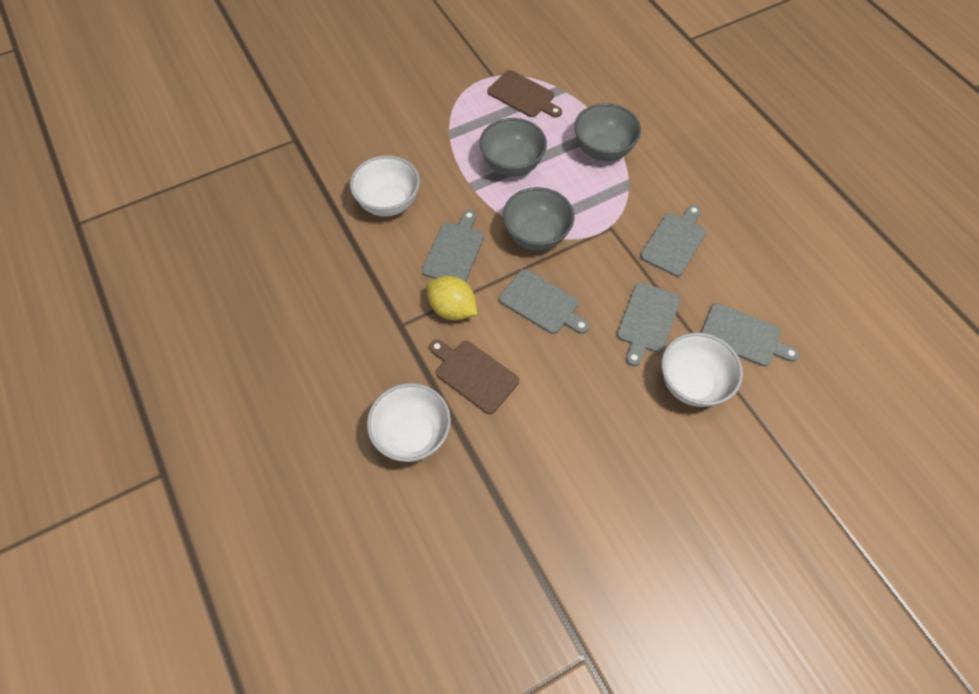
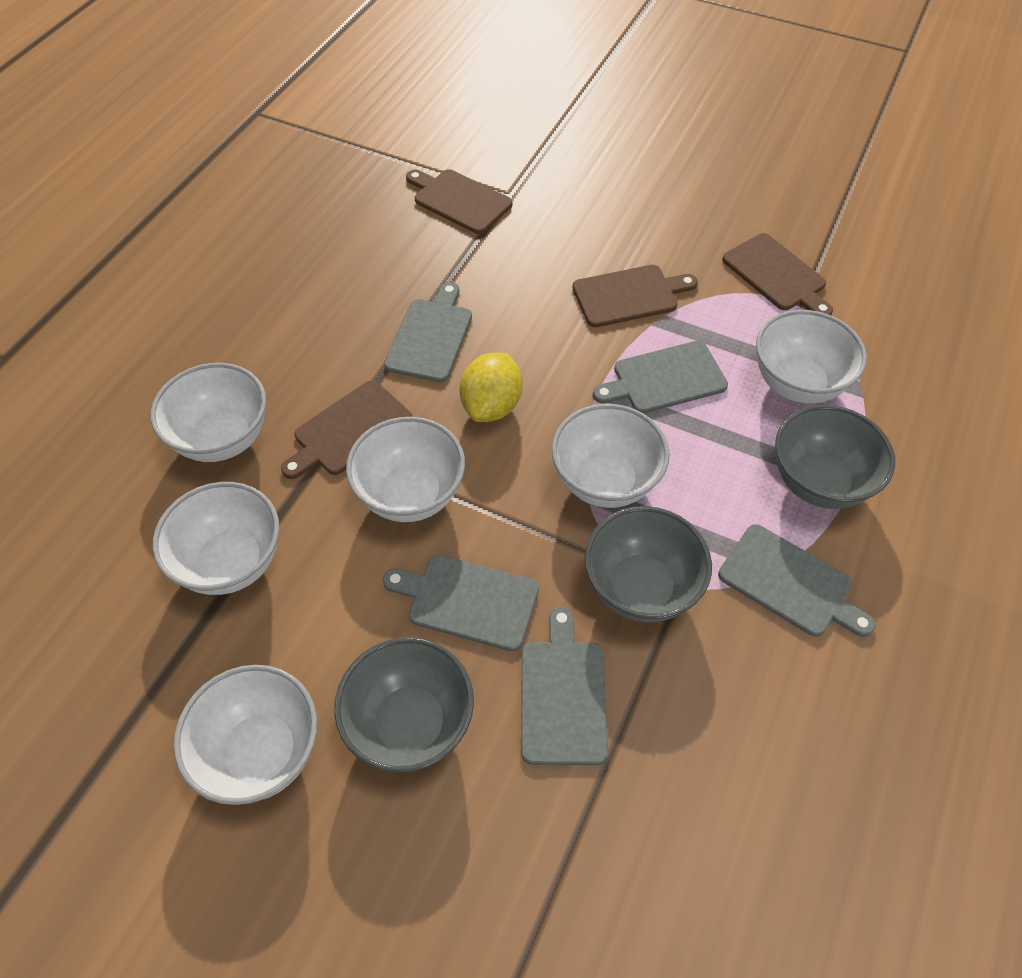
brown cutting board: [429,340,519,414] [487,70,562,118] = 2 -> [281,380,412,479] [406,169,512,234] [572,265,698,327] [722,233,833,315] = 4
white bowl: [350,155,420,217] [367,383,451,462] [661,332,743,407] = 3 -> [151,363,266,462] [153,482,279,595] [174,665,317,805] [346,417,465,522] [552,404,670,508] [756,310,867,403] = 6

